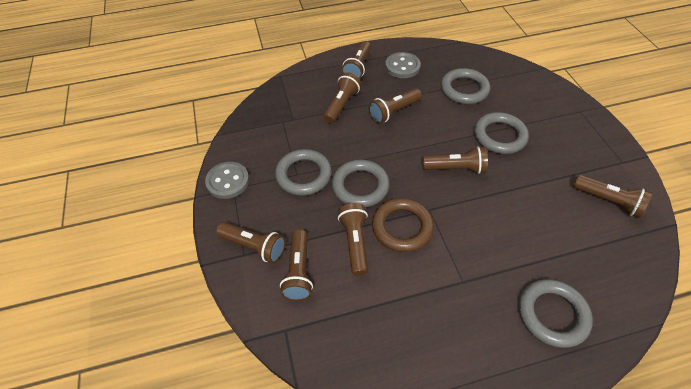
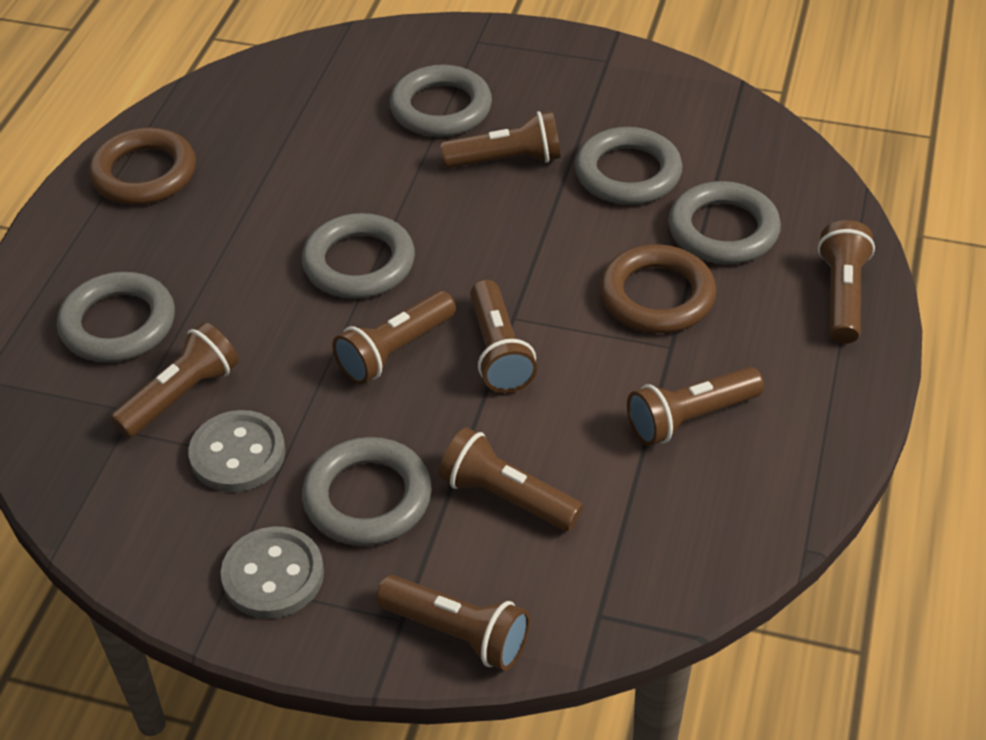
brown ring: [372,198,434,252] = 1 -> [89,127,196,205] [600,244,716,333] = 2
grey ring: [275,149,332,196] [332,160,390,207] [441,68,490,104] [474,112,529,154] [519,279,593,348] = 5 -> [57,272,175,362] [302,213,415,299] [302,437,432,546] [390,64,492,137] [575,127,683,205] [668,181,781,264] = 6

